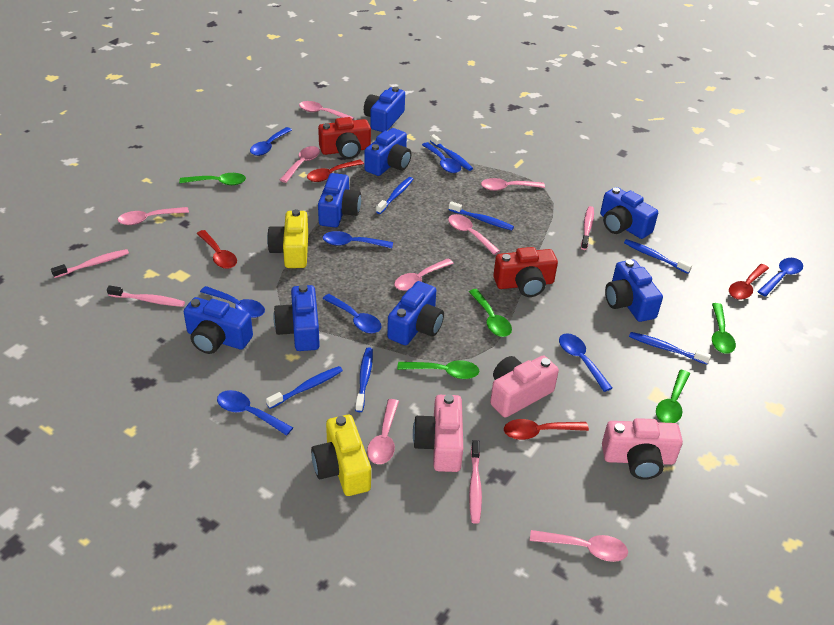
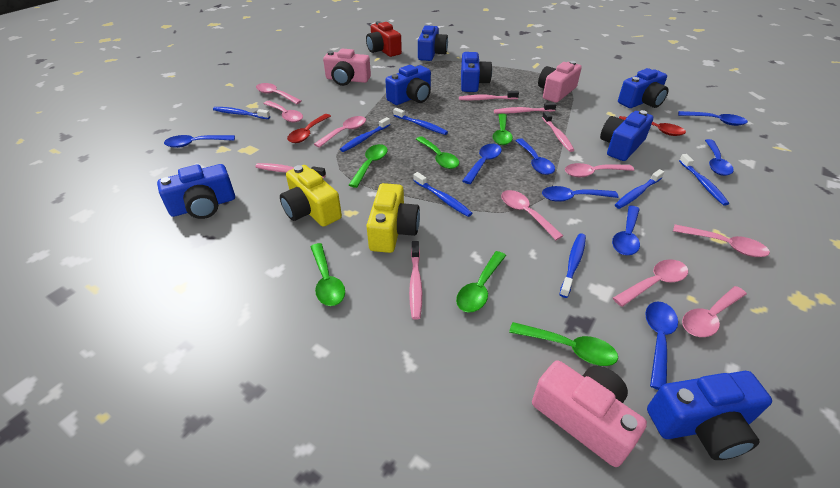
blue camera: [184,297,253,354] [274,285,320,351] [318,173,361,228] [364,87,405,132] [364,128,411,176] [387,281,444,345] [600,187,658,239] [605,259,663,322] = 8 -> [157,164,235,219] [385,65,431,105] [418,25,448,61] [461,52,492,92] [600,110,653,161] [618,68,669,108] [647,371,772,460] = 7
green spoon: [179,173,246,185] [397,360,480,379] [469,289,512,337] [656,370,690,423] [712,303,736,354] = 5 -> [311,243,345,306] [349,144,388,188] [416,136,459,169] [456,251,506,313] [493,114,513,145] [509,322,618,366] = 6
pink toothbrush: [51,249,129,278] [107,286,185,307] [469,440,482,524] [581,206,594,250] = 4 -> [255,163,326,178] [409,241,422,320] [459,91,519,100] [494,103,556,114] [542,111,574,152] = 5
red camera: [318,117,371,159] [493,247,558,297] = 2 -> [366,21,402,57] = 1
red spoon: [197,230,237,269] [307,159,364,182] [504,419,589,440] [729,264,769,300] = 4 -> [287,114,331,143] [619,116,686,136] = 2

